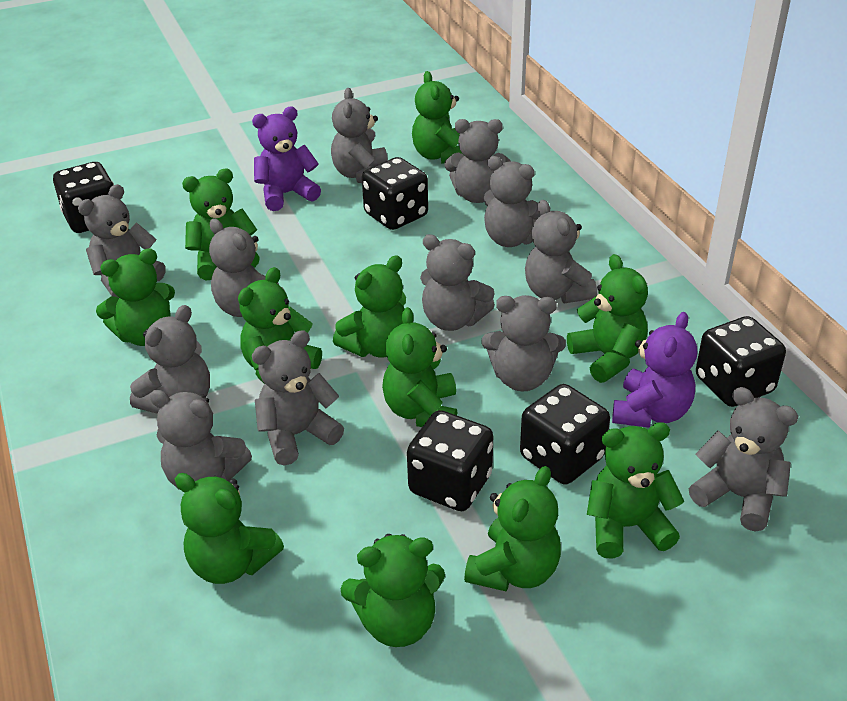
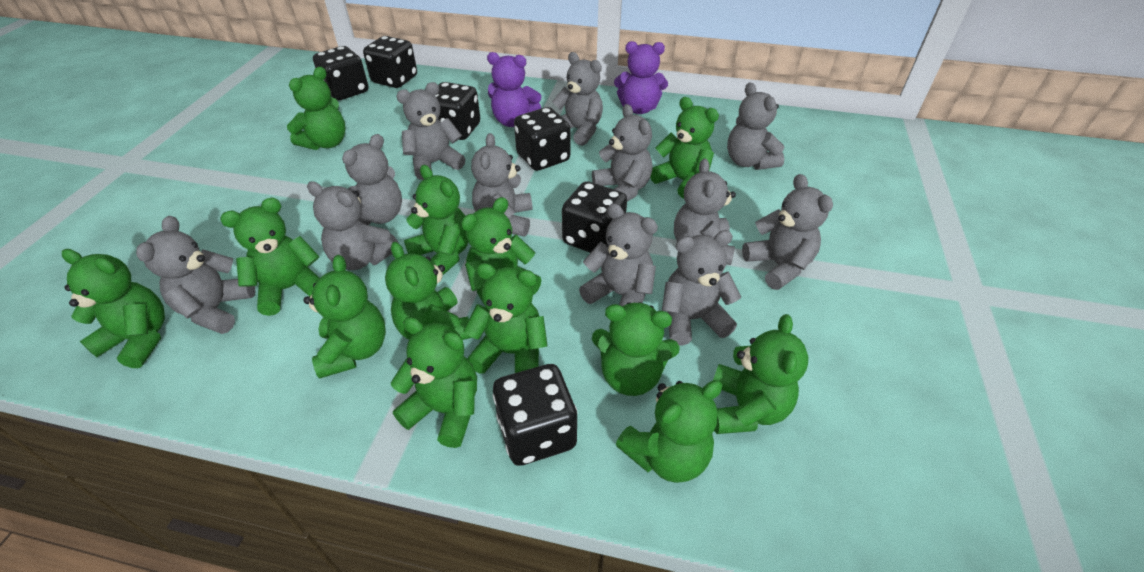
black dice: [53,162,114,233] [362,157,428,230] [407,410,493,511] [520,384,610,484] [696,316,786,407] = 5 -> [313,46,368,100] [363,36,417,88] [435,82,480,140] [493,364,577,466] [514,107,570,171] [562,181,627,253] = 6
green teddy bear: [96,248,175,346] [175,473,284,584] [182,168,260,280] [238,267,322,384] [333,255,406,358] [340,534,445,647] [382,307,457,427] [412,71,462,164] [464,466,561,591] [567,254,648,383] [587,422,684,559] = 11 -> [62,249,165,368] [220,198,320,316] [287,67,346,150] [303,255,386,379] [385,242,472,340] [391,317,477,448] [404,165,468,275] [461,197,541,304] [463,263,548,374] [592,302,680,396] [616,380,723,483] [650,97,719,198] [713,314,808,434] = 13

